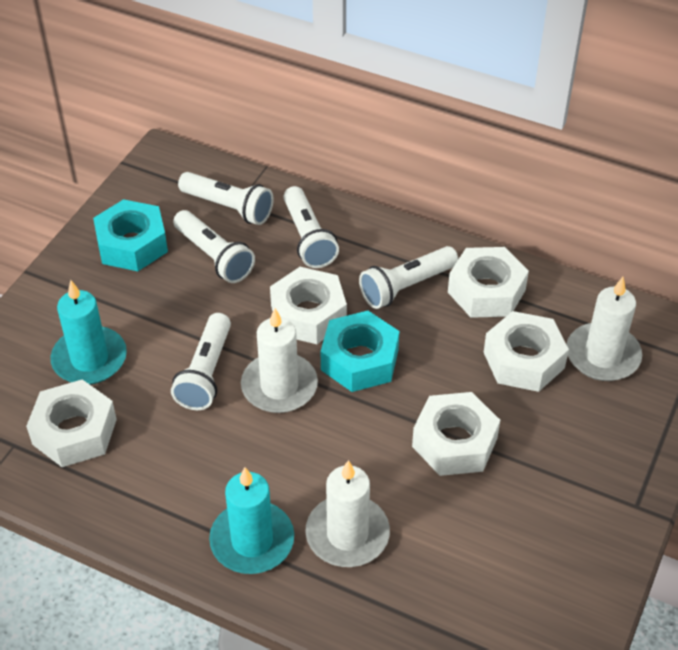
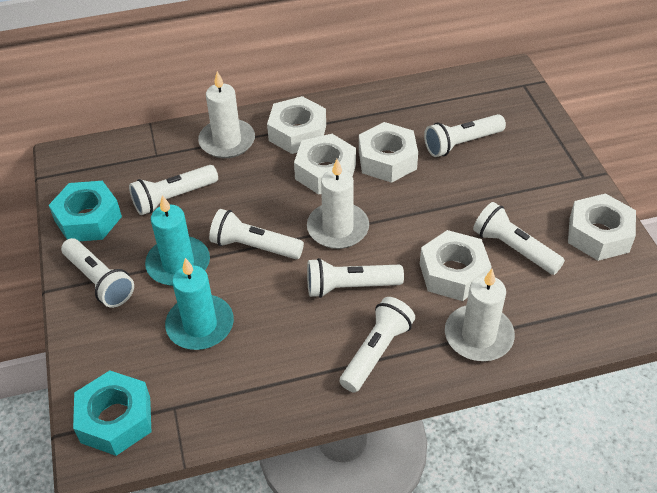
white flashlight: [171,313,231,410] [173,210,255,283] [178,172,274,225] [283,186,339,268] [359,246,458,309] = 5 -> [61,238,134,308] [129,165,218,215] [209,209,304,259] [307,258,404,298] [339,297,415,393] [424,114,506,157] [473,202,565,275] = 7

